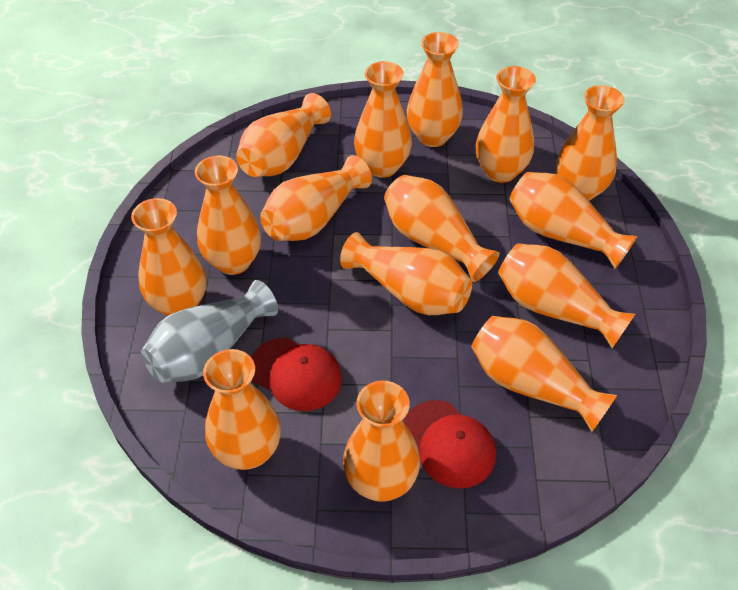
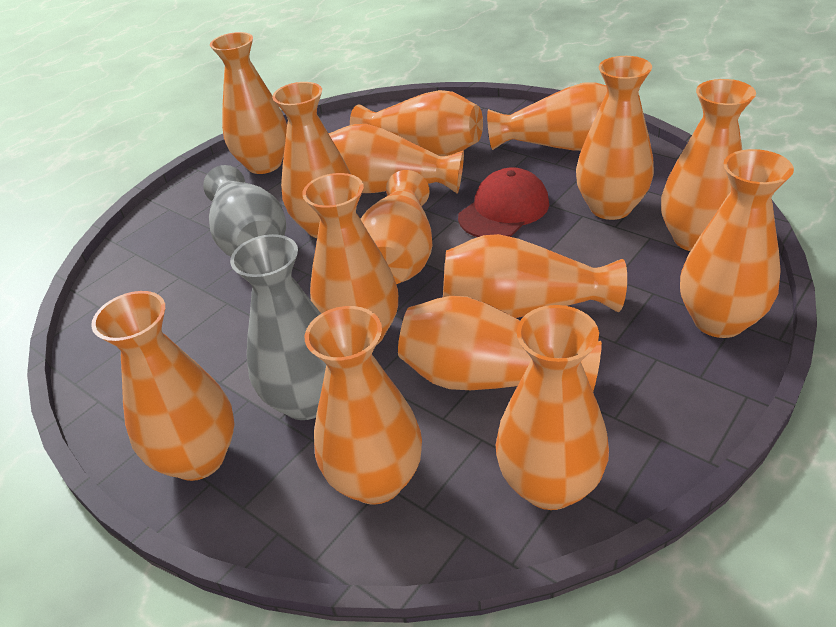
grey vase: [141,280,278,383] = 1 -> [203,165,286,257] [230,234,326,420] = 2
red cap: [251,337,342,411] [403,400,496,488] = 2 -> [458,167,549,237] = 1

